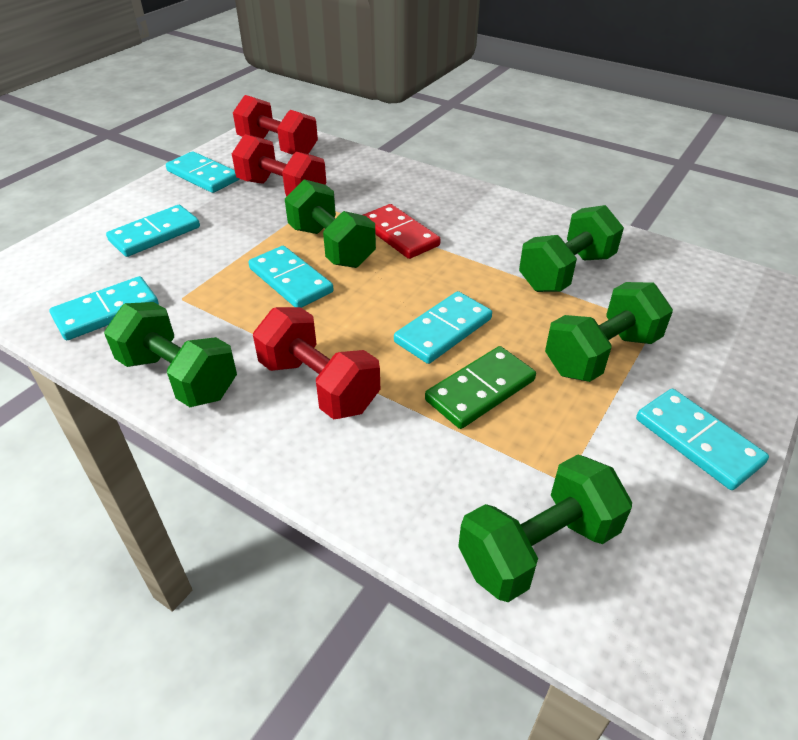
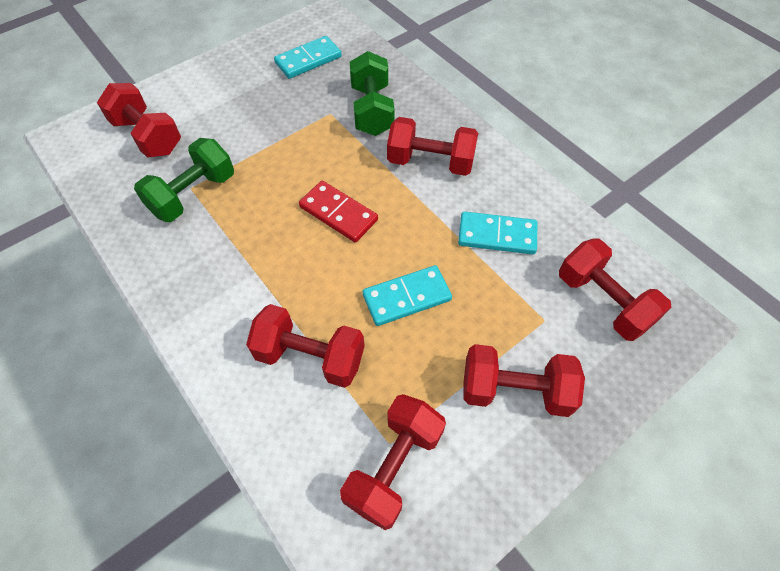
green domino: [425,346,536,429] = 1 -> none = 0
green dumbbell: [104,302,237,407] [285,179,376,268] [458,454,632,602] [519,205,624,292] [545,282,673,382] = 5 -> [134,138,234,222] [350,51,394,136] = 2
red dumbbell: [232,134,326,196] [233,95,318,155] [253,307,380,420] = 3 -> [97,83,181,158] [246,304,365,388] [340,394,446,530] [387,117,478,176] [463,344,585,417] [559,238,671,341] = 6
turquoise domino: [49,276,159,340] [106,205,200,257] [166,151,239,193] [248,246,334,308] [394,291,492,364] [636,389,769,490] = 6 -> [274,36,342,79] [362,265,452,326] [458,211,537,254] = 3

